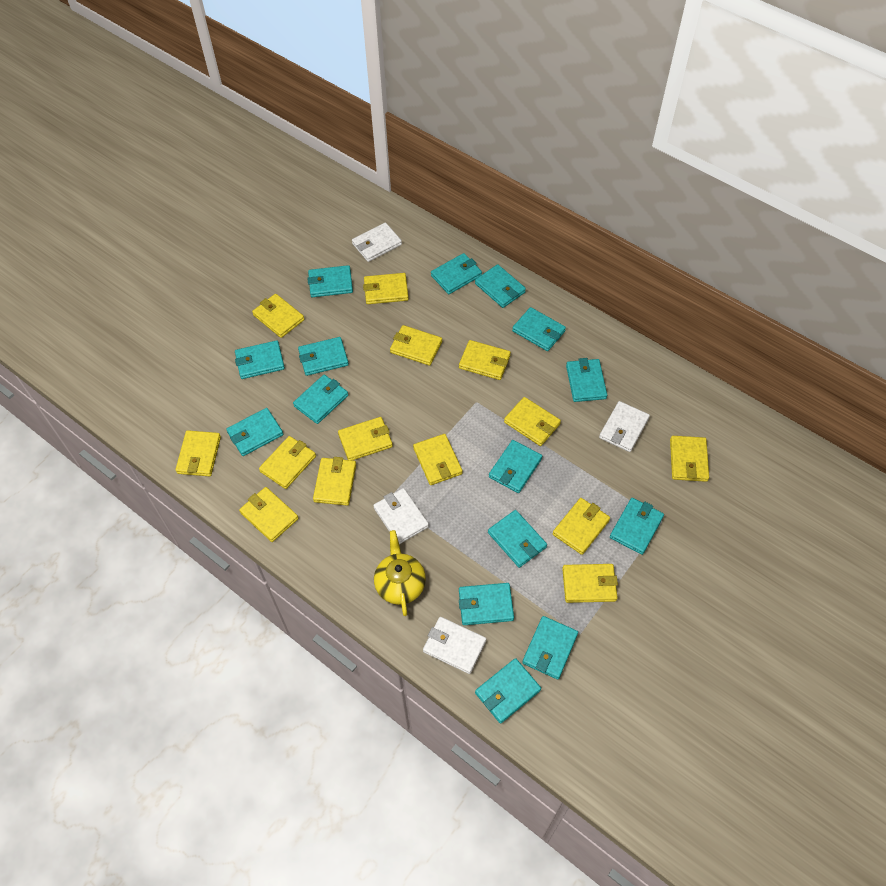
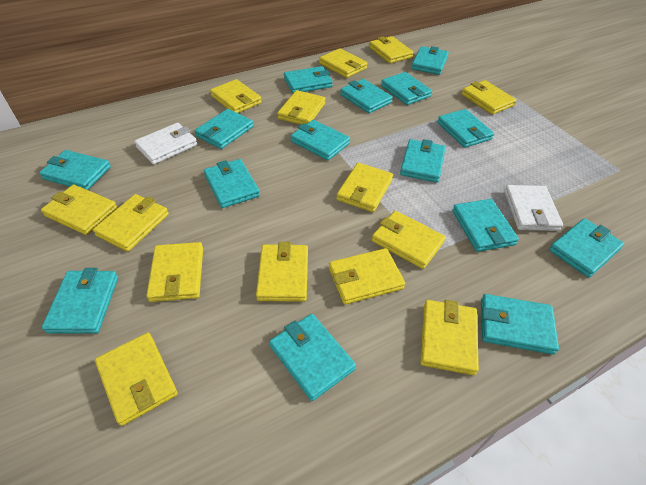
white wallet: [352,223,402,262] [373,488,429,544] [423,617,486,674] [599,401,650,452] = 4 -> [134,123,197,164] [504,185,563,231] = 2
yellow teapot: [374,530,426,616] = 1 -> none = 0

